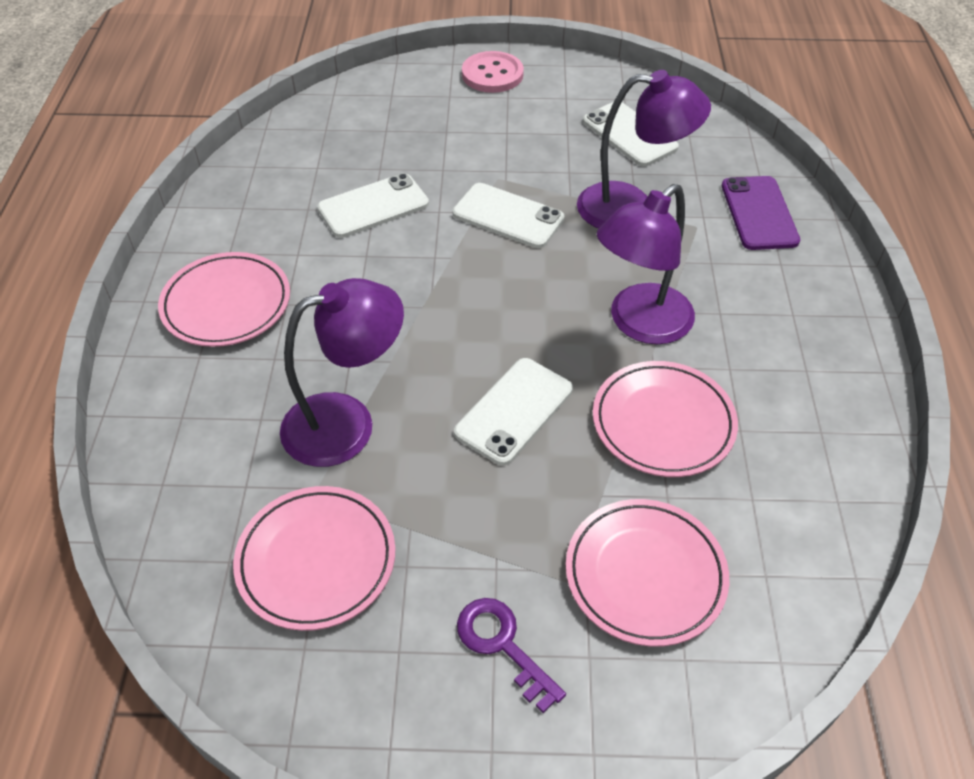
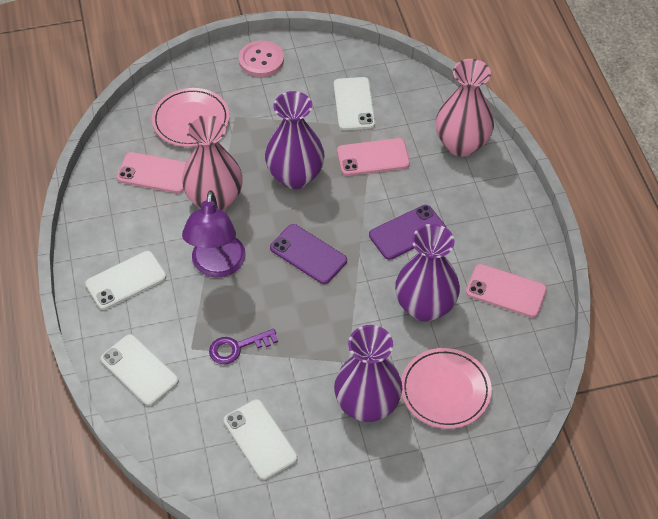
pink phone: none = 0 -> [117,152,187,193] [337,138,410,176] [466,264,547,317] = 3
pink plate: [158,252,290,347] [233,486,395,631] [566,499,729,647] [593,361,738,477] = 4 -> [152,88,229,147] [401,348,492,429] = 2
pink vase: none = 0 -> [182,115,243,211] [436,59,494,157] = 2
purple lamp: [280,278,404,467] [577,70,711,228] [597,184,695,344] = 3 -> [182,190,246,277] = 1
purple phone: [722,176,800,250] = 1 -> [270,224,347,284] [369,205,447,260] = 2
purple vase: none = 0 -> [265,91,325,189] [334,325,402,422] [395,224,460,322] = 3

